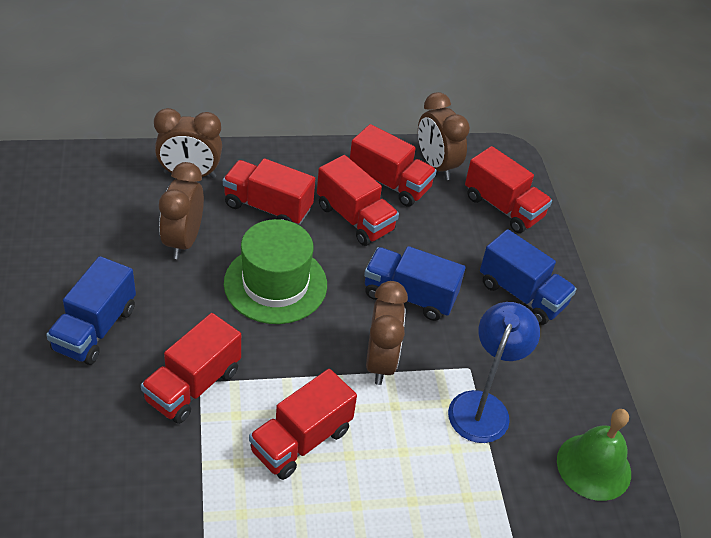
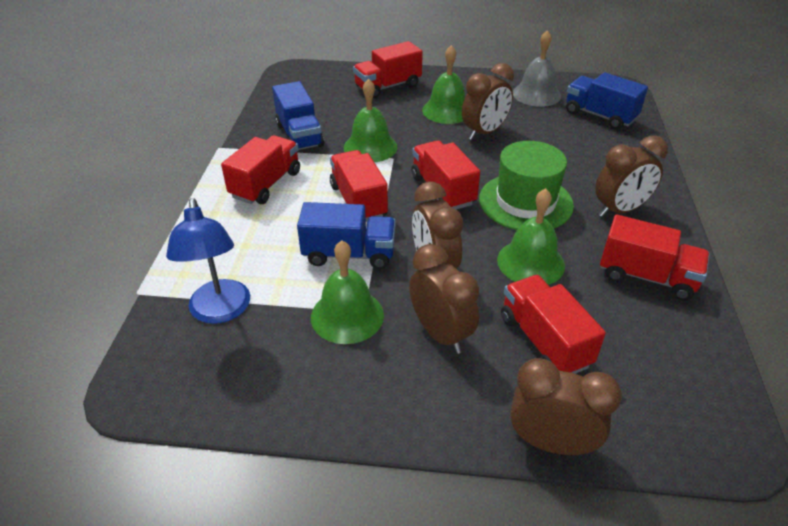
brown clock: [154,108,222,178] [159,162,204,259] [366,281,408,385] [418,92,470,180] = 4 -> [409,244,479,354] [412,182,463,269] [462,63,514,140] [510,358,622,455] [595,135,668,217] = 5
green bell: [557,409,631,501] = 1 -> [311,241,384,344] [343,79,398,162] [422,45,465,124] [497,188,565,285] = 4
grey bell: none = 0 -> [513,30,561,107] = 1

